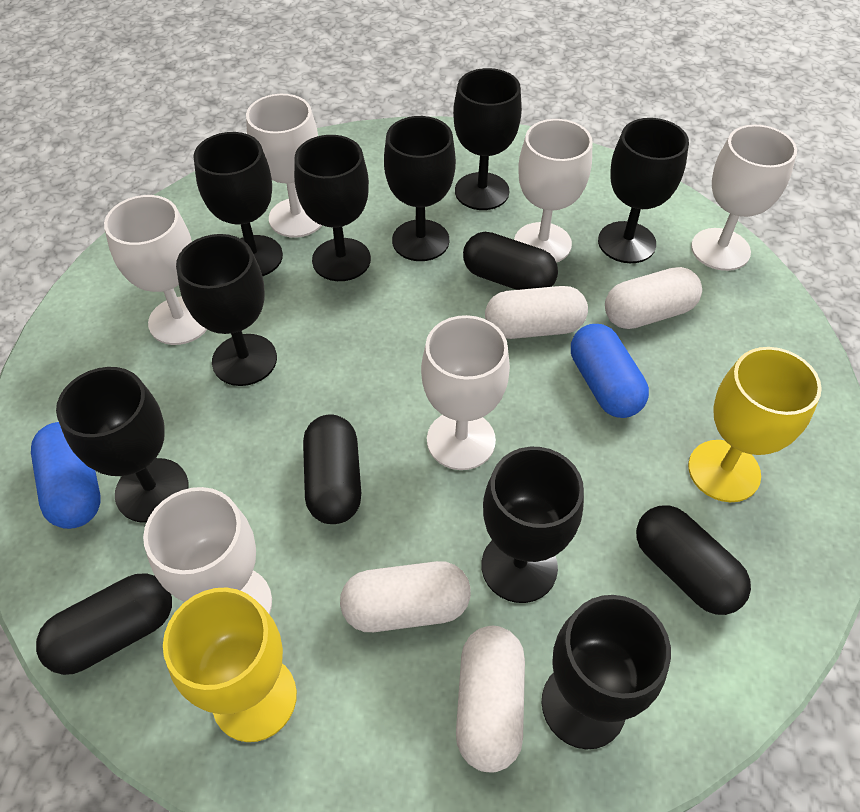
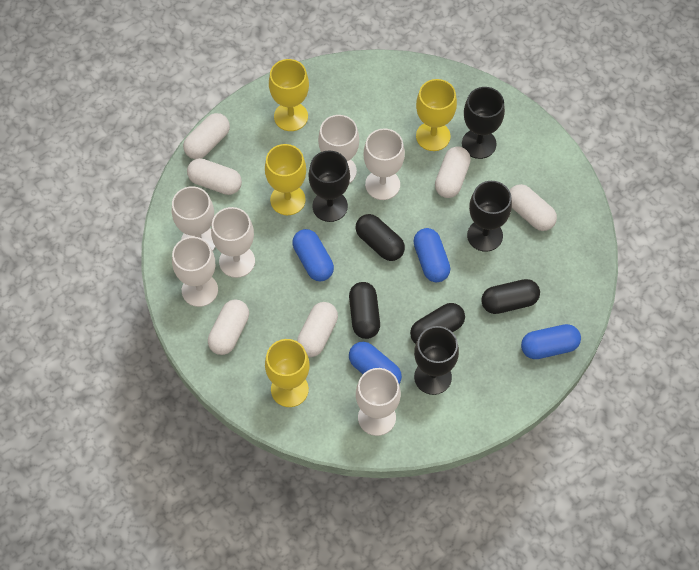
black goblet: [56,367,188,523] [176,234,277,386] [193,132,283,276] [294,135,371,281] [384,116,456,261] [453,68,522,210] [481,447,584,603] [542,595,671,749] [598,118,689,263] = 9 -> [309,150,350,222] [414,326,459,395] [462,87,505,159] [467,181,512,252] = 4
blue capsule: [31,422,101,529] [571,324,649,418] = 2 -> [292,229,334,281] [349,342,402,384] [413,228,450,282] [521,324,581,359] = 4
white capsule: [340,561,471,632] [456,626,525,772] [485,286,588,339] [605,267,702,329] = 4 -> [183,113,230,159] [187,158,242,195] [208,299,249,355] [297,302,338,357] [435,146,471,198] [509,184,557,231] = 6
yellow goblet: [163,588,297,742] [688,347,822,502] = 2 -> [265,144,306,215] [265,339,310,407] [269,59,309,131] [416,79,457,151] = 4

